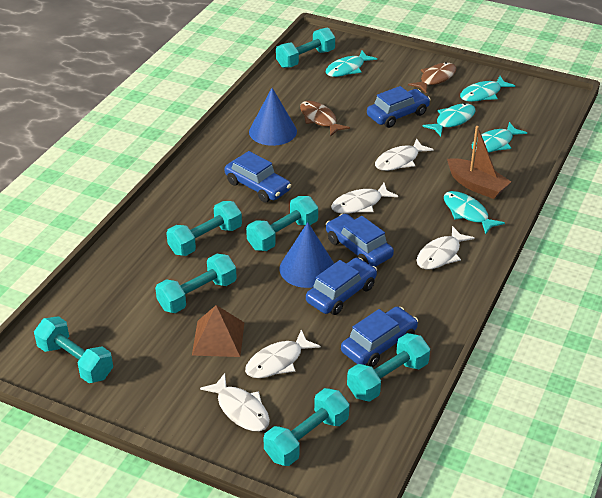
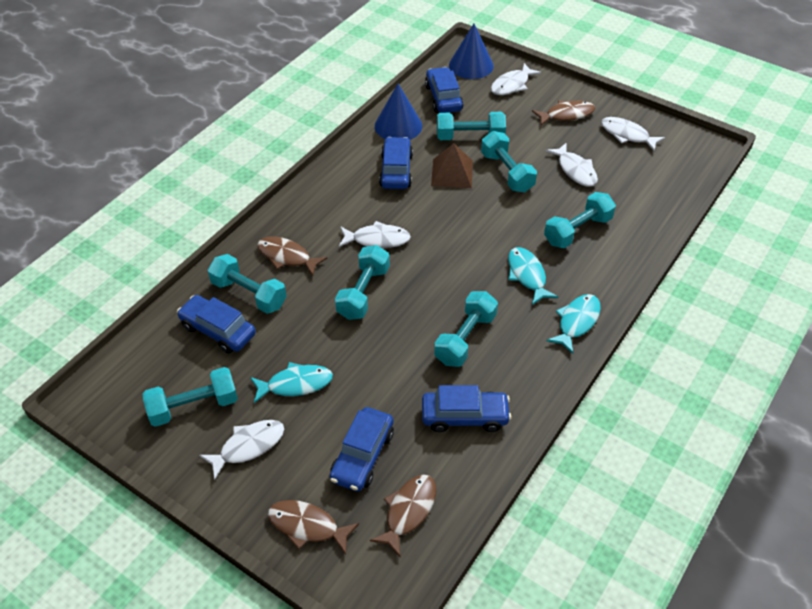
brown boat: [447,126,511,199] = 1 -> none = 0
brown fish: [300,101,350,136] [408,62,457,93] = 2 -> [257,237,327,276] [268,500,359,554] [370,474,436,557] [532,100,595,126] = 4
turquoise fish: [326,51,377,77] [423,103,476,136] [444,191,505,235] [460,76,515,102] [472,122,527,153] = 5 -> [250,362,333,403] [508,247,558,305] [546,294,601,354] = 3

